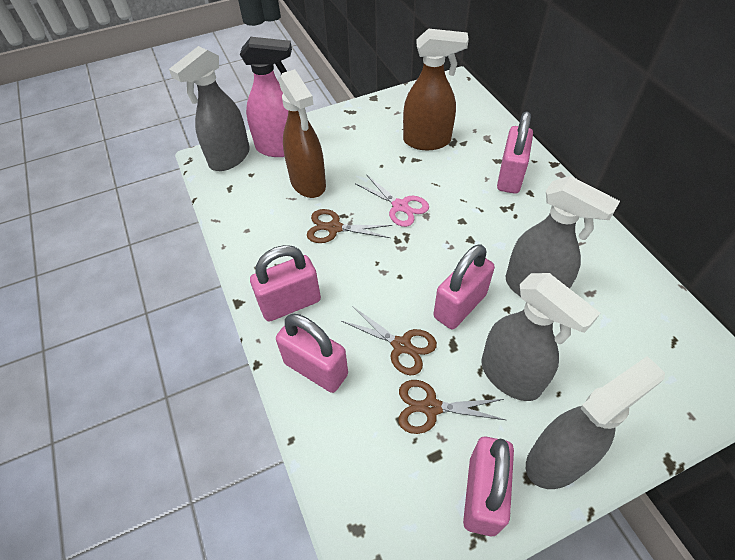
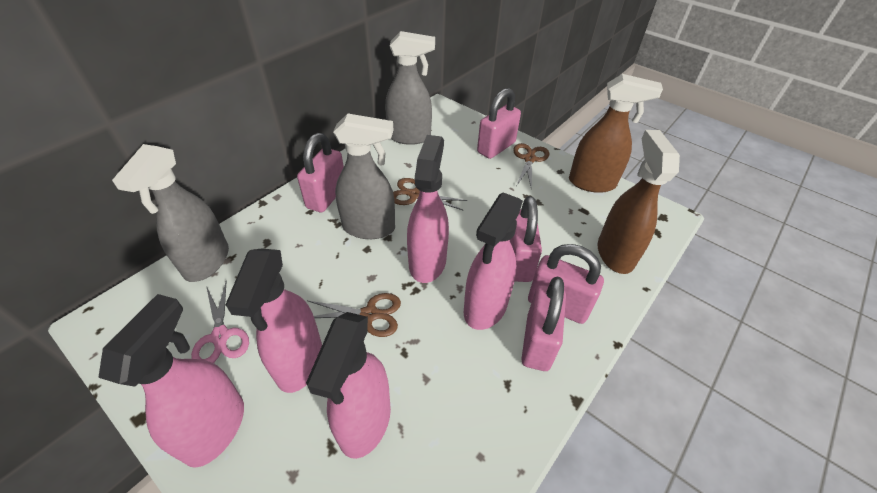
grey spray bottle: [169,46,250,171] [481,273,600,401] [506,176,620,297] [526,356,665,489] = 4 -> [112,144,229,282] [333,113,395,239] [385,31,435,145] = 3
pink spray bottle: [240,37,292,157] = 1 -> [98,294,244,468] [225,248,322,393] [306,312,391,459] [407,135,449,283] [464,192,523,330] = 5

